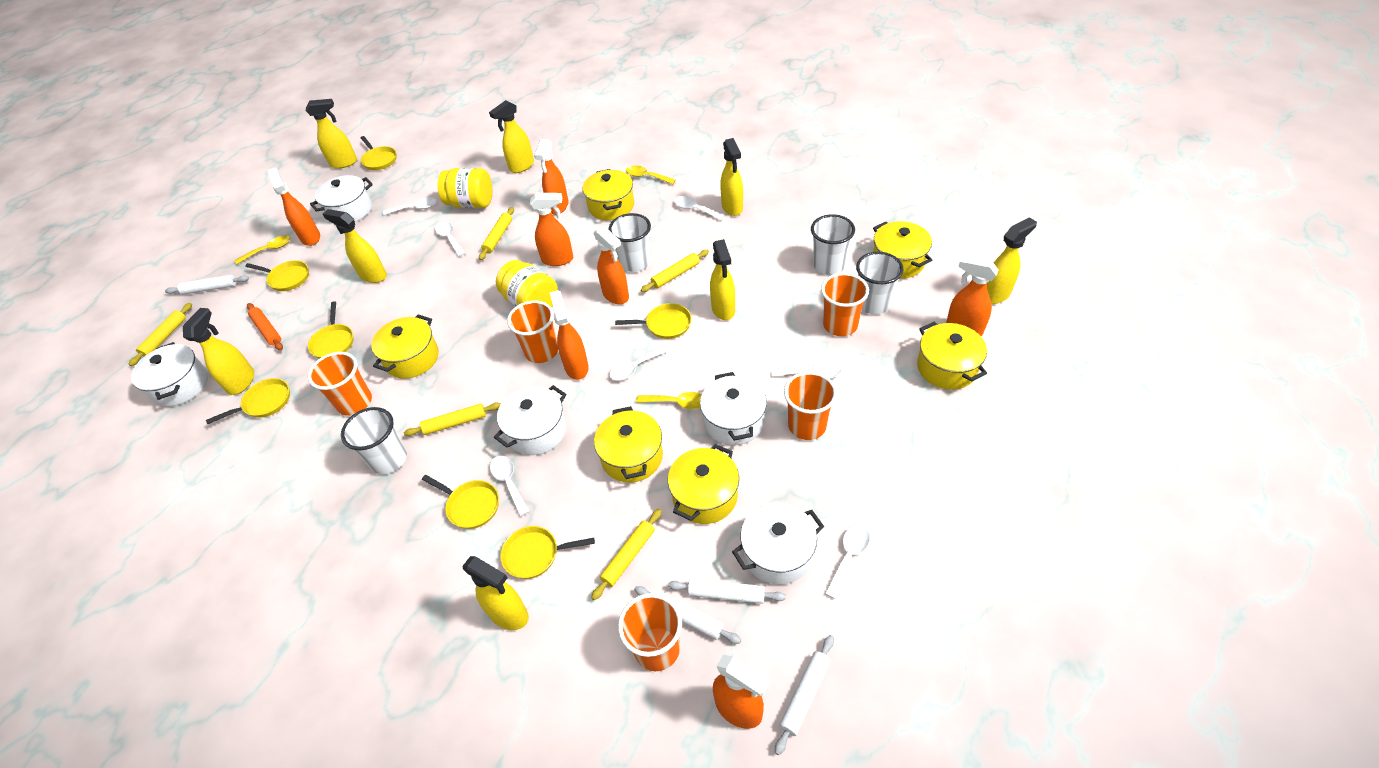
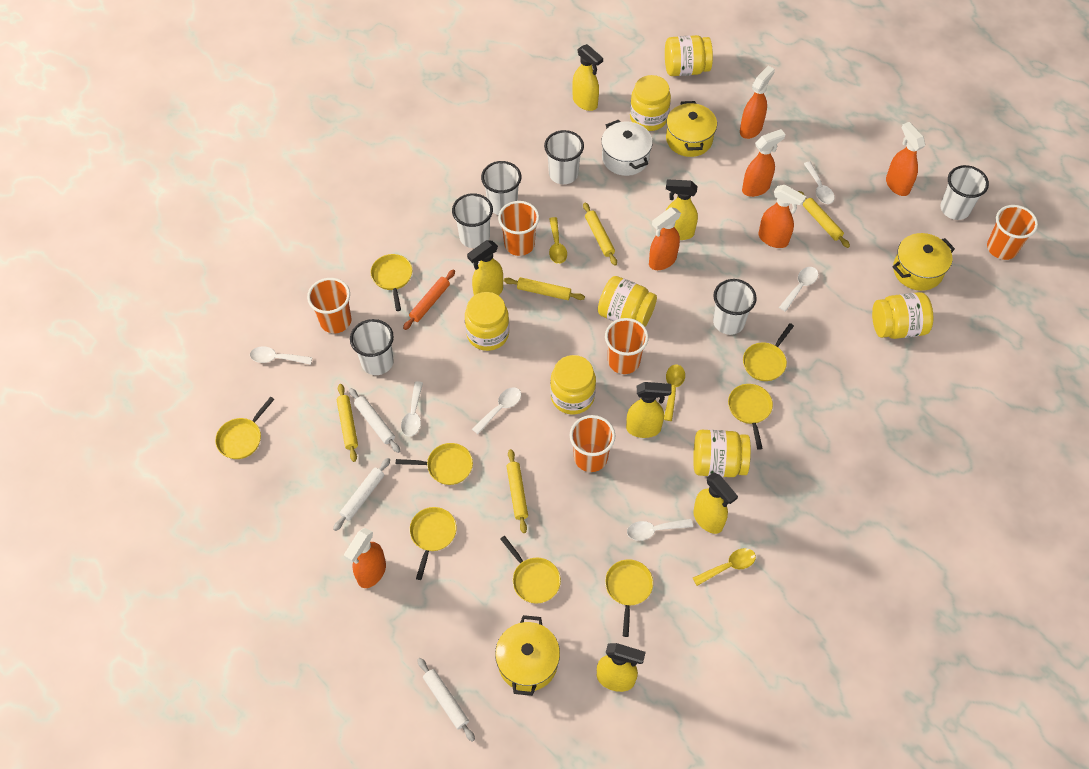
orange spray bottle: [267,167,320,246] [530,193,573,266] [534,139,569,215] [550,290,589,380] [594,226,629,304] [713,654,770,729] [946,256,999,336] = 7 -> [344,528,386,588] [649,207,681,270] [740,66,775,139] [742,129,785,197] [759,185,806,248] [886,122,925,196] = 6
white cup: [341,407,407,474] [608,213,651,272] [811,214,855,275] [856,252,903,314] = 4 -> [350,319,394,375] [452,193,493,248] [481,161,521,215] [544,130,584,184] [713,279,757,335] [940,165,989,220] = 6
white pot: [131,342,208,406] [310,175,373,222] [494,385,566,455] [700,372,767,445] [732,502,824,585] = 5 -> [601,120,653,176] = 1
white rolling pin: [165,275,249,295] [634,586,741,644] [668,578,786,604] [775,635,834,755] = 4 -> [333,458,390,531] [349,388,400,453] [417,658,475,742] = 3
white spoon: [383,197,437,215] [435,222,465,257] [490,456,530,516] [609,345,670,380] [674,196,724,221] [771,361,842,378] [825,525,870,599] = 7 -> [250,347,312,365] [401,381,423,436] [472,387,521,434] [627,519,693,541] [779,267,818,312] [804,162,835,204] = 6
yellow jar: [438,168,492,208] [496,260,558,308] = 2 -> [465,292,509,351] [550,355,596,415] [598,276,657,327] [630,75,671,131] [665,35,713,76] [693,430,751,477] [872,292,933,339] = 7
yellow pan: [206,378,290,424] [245,260,309,291] [308,301,353,359] [361,136,397,170] [422,475,499,529] [500,526,595,579] [615,303,691,339] = 7 -> [215,397,274,459] [371,254,412,311] [396,443,473,485] [409,507,457,580] [500,536,561,603] [605,559,653,637] [728,384,773,450] [743,323,794,381] = 8
yellow pot: [371,314,439,379] [583,169,634,220] [594,406,663,483] [668,444,739,524] [873,221,932,279] [917,322,987,390] = 6 -> [495,615,560,696] [666,101,717,157] [892,233,955,291] = 3
yellow spray bottle: [183,308,255,395] [306,99,357,169] [323,209,387,283] [462,556,529,630] [489,100,534,173] [710,239,735,320] [720,138,743,216] [987,217,1037,304] = 8 -> [467,240,503,296] [572,44,603,111] [597,643,646,692] [626,382,672,438] [666,180,698,240] [693,472,738,534] = 6

